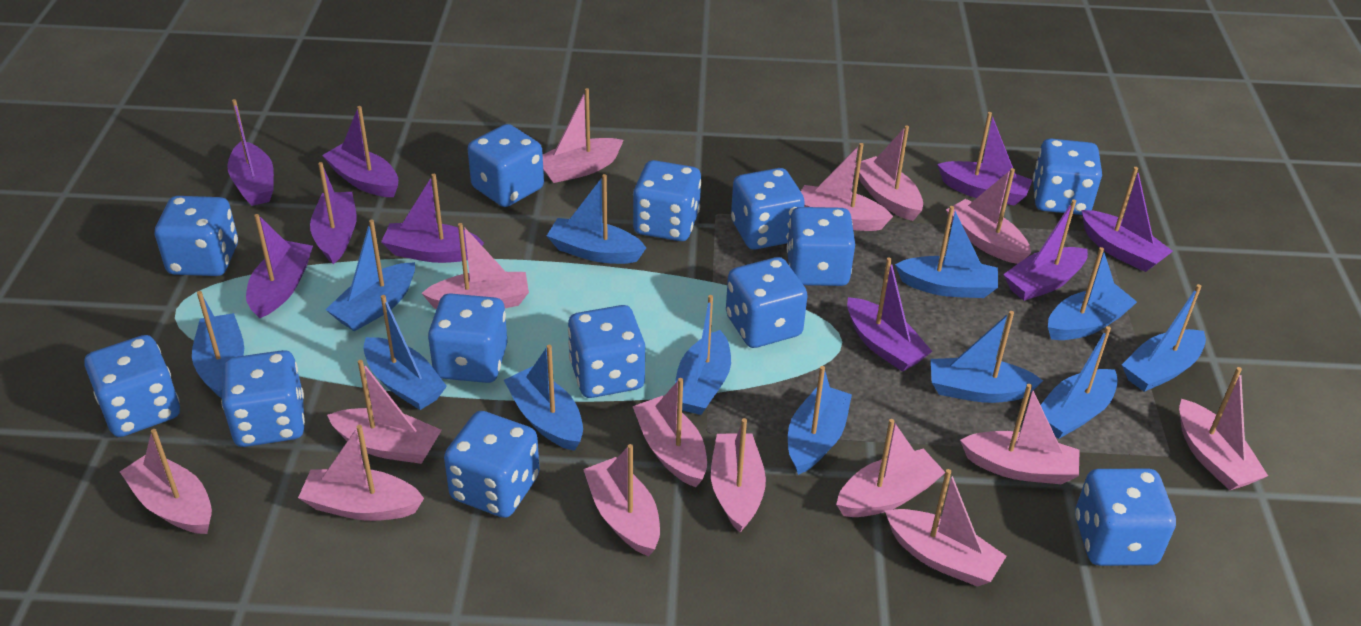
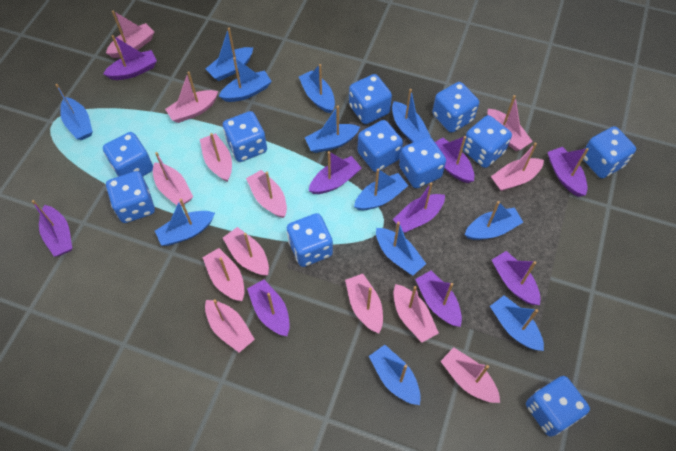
blue dice: [84,335,180,437] [155,196,238,276] [221,350,305,447] [428,293,508,383] [444,411,540,518] [468,124,544,207] [568,305,645,398] [633,160,701,241] [726,257,808,348] [731,168,805,250] [787,207,855,286] [1033,139,1102,215] [1075,469,1176,566] = 13 -> [103,132,153,177] [106,171,155,223] [223,111,267,162] [287,213,333,267] [349,74,392,124] [357,120,403,172] [399,136,446,188] [432,82,479,133] [463,115,512,168] [526,376,590,437] [581,126,636,178] = 11
pink boat: [120,429,212,534] [298,425,424,521] [327,360,442,464] [421,223,529,309] [543,88,624,183] [583,444,660,556] [632,378,707,487] [711,418,766,532] [801,143,893,231] [836,419,945,517] [855,125,923,221] [885,469,1007,587] [946,168,1031,264] [960,384,1080,484] [1179,367,1268,490] = 15 -> [106,11,154,58] [153,152,193,206] [165,72,218,123] [200,133,232,182] [202,248,244,301] [205,299,255,353] [223,227,269,276] [246,170,287,218] [345,274,383,333] [393,284,439,342] [440,348,500,403] [488,95,533,151] [491,143,544,191] = 13

